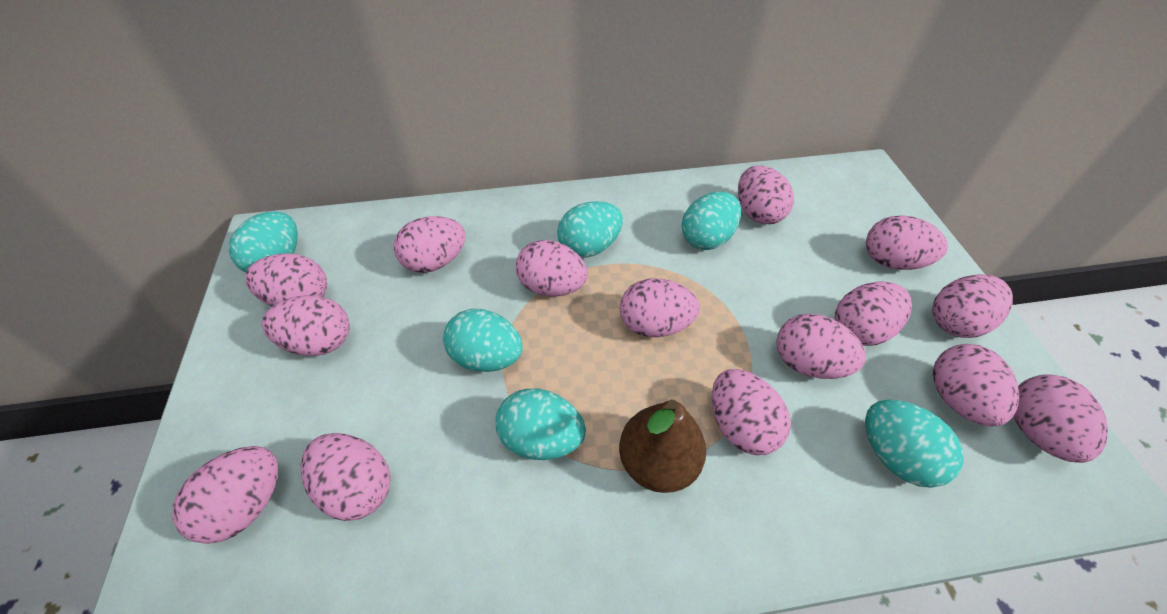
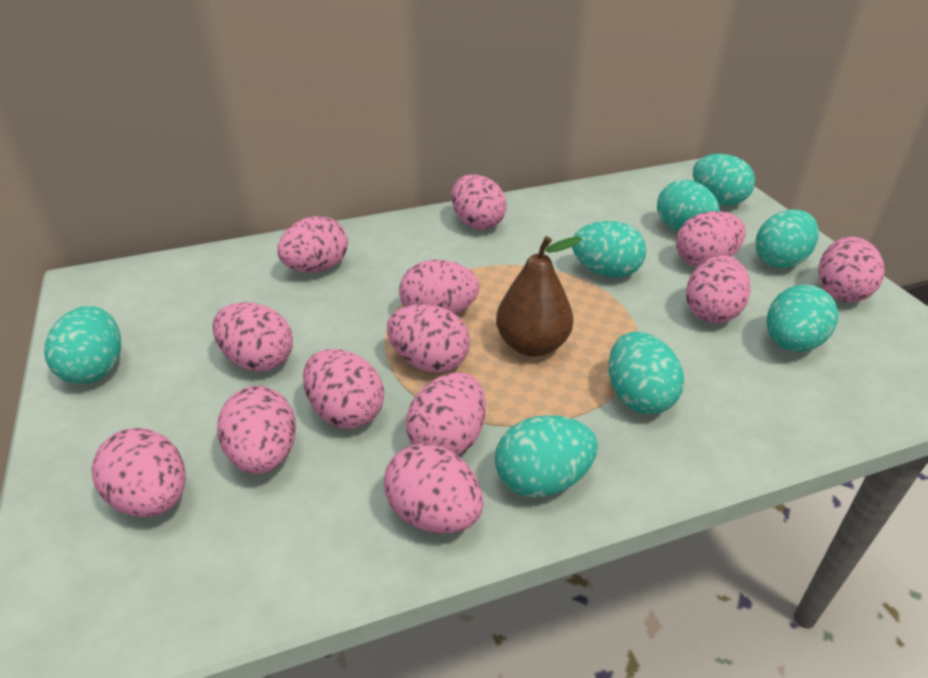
pink egg: [172,446,278,544] [245,253,327,306] [262,295,350,356] [301,433,391,521] [394,216,466,273] [516,240,588,297] [620,278,700,337] [712,369,791,455] [738,166,794,224] [776,314,866,379] [835,281,912,346] [866,215,948,270] [932,274,1013,338] [933,344,1019,426] [1014,374,1108,463] = 15 -> [91,428,186,517] [213,302,293,371] [217,386,296,474] [277,216,348,273] [303,349,384,429] [384,443,484,534] [387,304,470,373] [399,260,480,315] [406,373,486,456] [451,174,507,230] [676,211,746,267] [686,255,751,323] [818,237,885,302] = 13
turquoise egg: [229,211,298,273] [443,309,523,372] [496,389,586,460] [557,201,623,258] [682,192,741,250] [865,399,964,488] = 6 -> [44,306,121,384] [495,415,598,498] [572,221,647,278] [609,332,684,414] [657,180,720,231] [693,154,755,205] [756,209,819,268] [767,285,838,352] = 8

